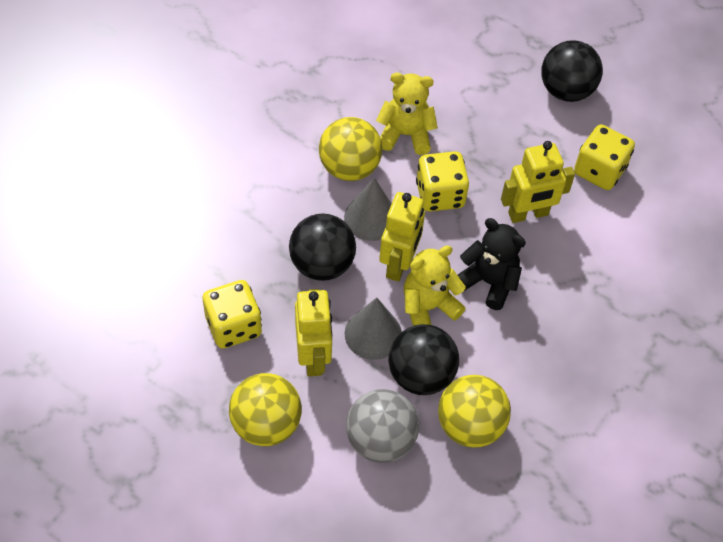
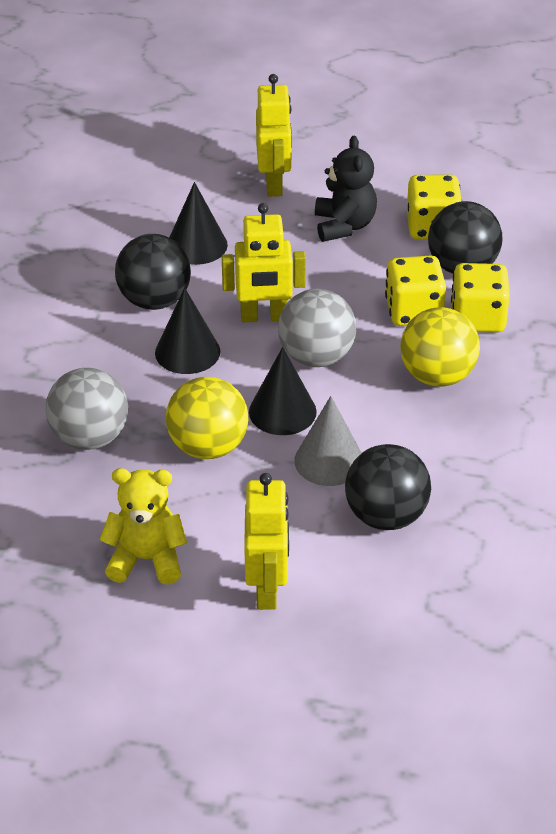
black cone: none = 0 -> [155,288,220,374] [169,182,228,265] [249,347,317,435] = 3
grey ball: [346,389,419,463] = 1 -> [46,368,128,450] [278,289,356,367] = 2
grey cone: [344,178,392,241] [345,298,402,360] = 2 -> [294,396,361,486] = 1
yellow ball: [229,373,302,446] [319,117,382,181] [438,375,511,448] = 3 -> [166,377,248,459] [400,307,480,387] = 2
yellow teddy bear: [376,73,438,155] [404,246,466,326] = 2 -> [100,468,187,585] = 1

